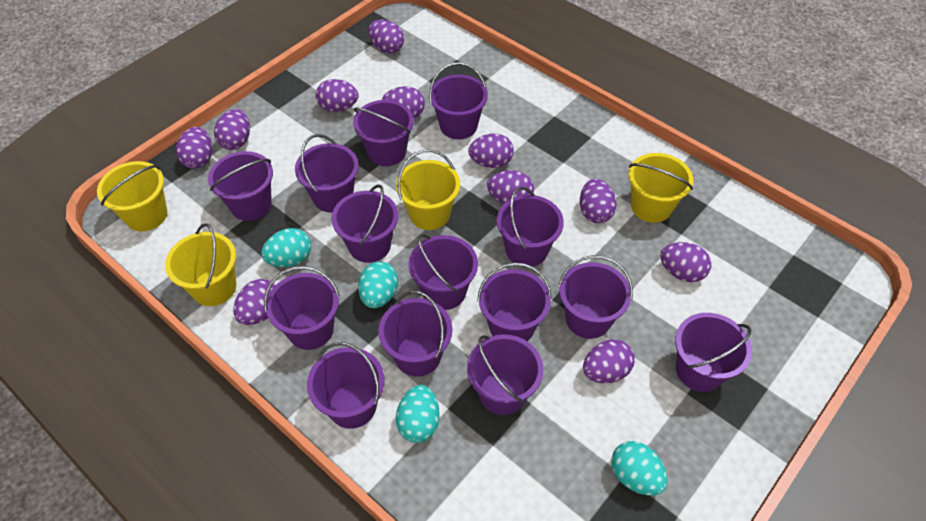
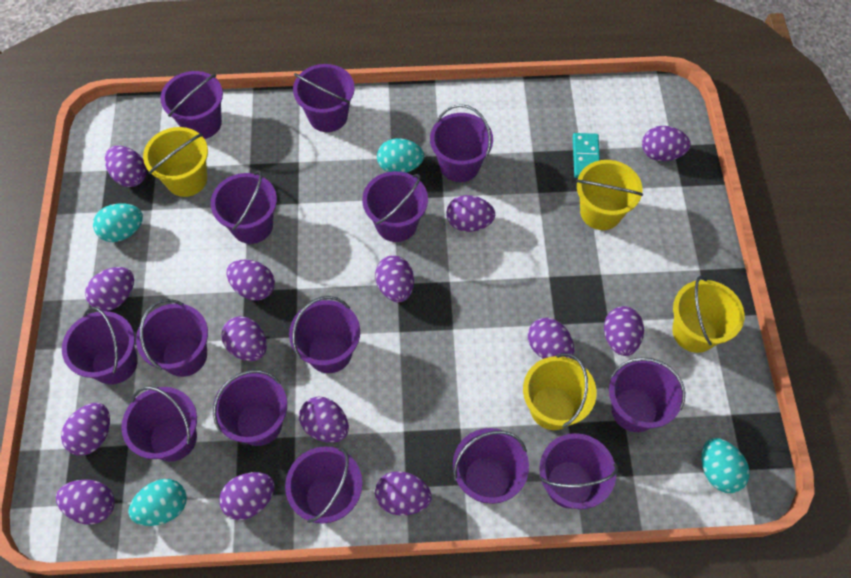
purple egg: [176,127,212,169] [214,109,250,150] [233,279,276,325] [316,79,358,112] [368,20,404,53] [382,86,425,118] [468,134,514,168] [487,170,534,204] [580,179,617,223] [583,339,635,383] [660,242,711,282] = 11 -> [56,479,115,525] [61,403,110,456] [85,267,134,311] [105,146,147,187] [219,472,275,520] [221,316,267,361] [226,259,275,301] [299,397,349,443] [375,255,414,302] [375,471,432,515] [446,195,495,232] [528,318,574,359] [604,306,644,356] [642,126,690,161] = 14
turquoise domino: none = 0 -> [573,133,600,178] = 1

